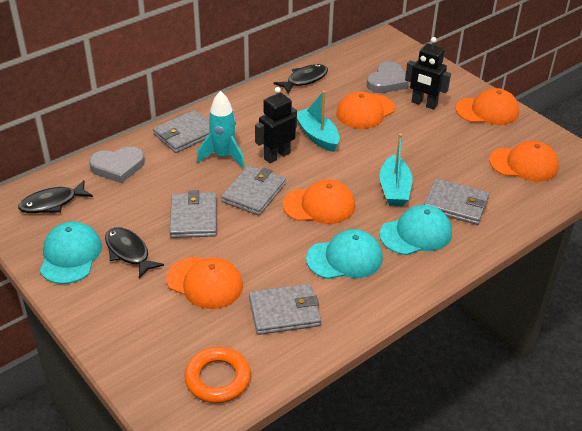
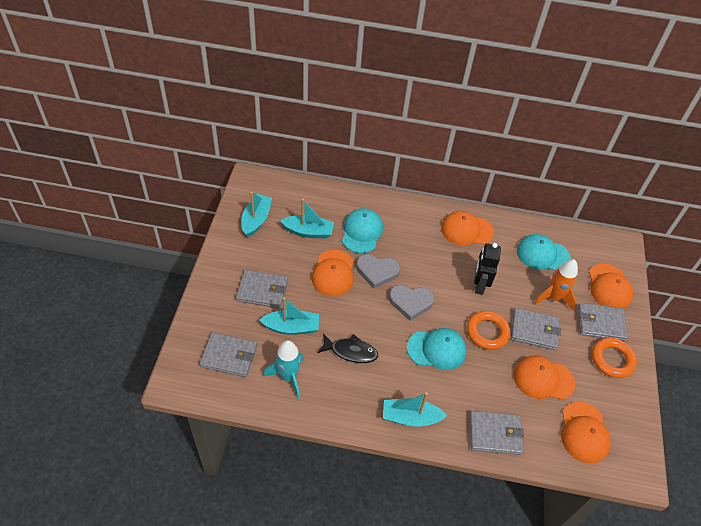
black fish: [18,180,93,213] [105,227,164,279] [273,64,328,94] = 3 -> [317,334,378,363] = 1
black robot: [255,87,297,163] [405,37,451,110] = 2 -> [474,243,501,295] = 1
orange ring: [184,347,251,403] = 1 -> [467,311,511,350] [592,338,637,378] = 2
orange rocket: none = 0 -> [534,259,578,311] = 1
turquoise boat: [297,91,340,152] [380,134,412,206] = 2 -> [241,192,272,237] [260,297,319,335] [280,199,334,239] [383,392,447,427] = 4

